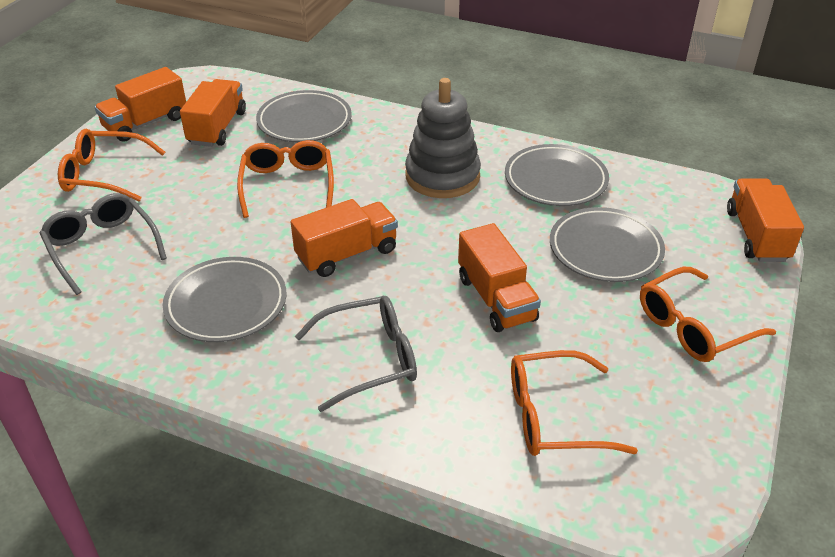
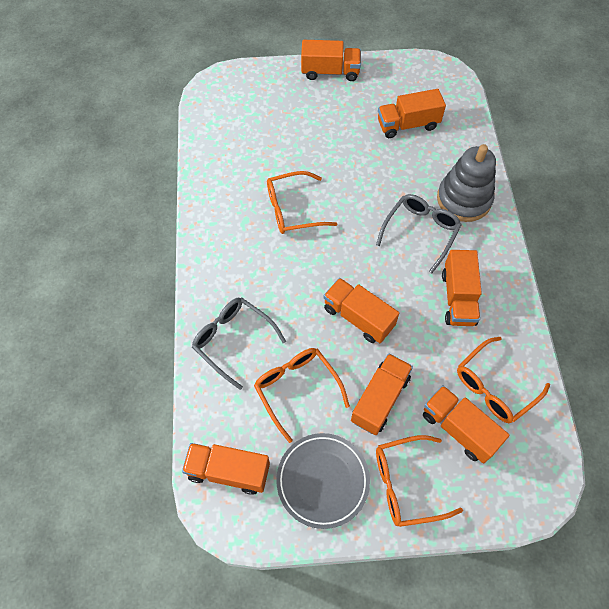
grey plate: [163,257,287,342] [256,90,352,142] [505,144,609,206] [550,207,665,282] = 4 -> [276,433,370,529] = 1
orange truck: [94,67,186,142] [180,79,246,147] [291,199,398,277] [458,223,541,332] [727,178,804,262] = 5 -> [182,443,270,495] [301,40,361,81] [324,278,399,343] [351,354,413,435] [378,89,446,138] [423,385,509,463] [442,250,482,326] = 7

